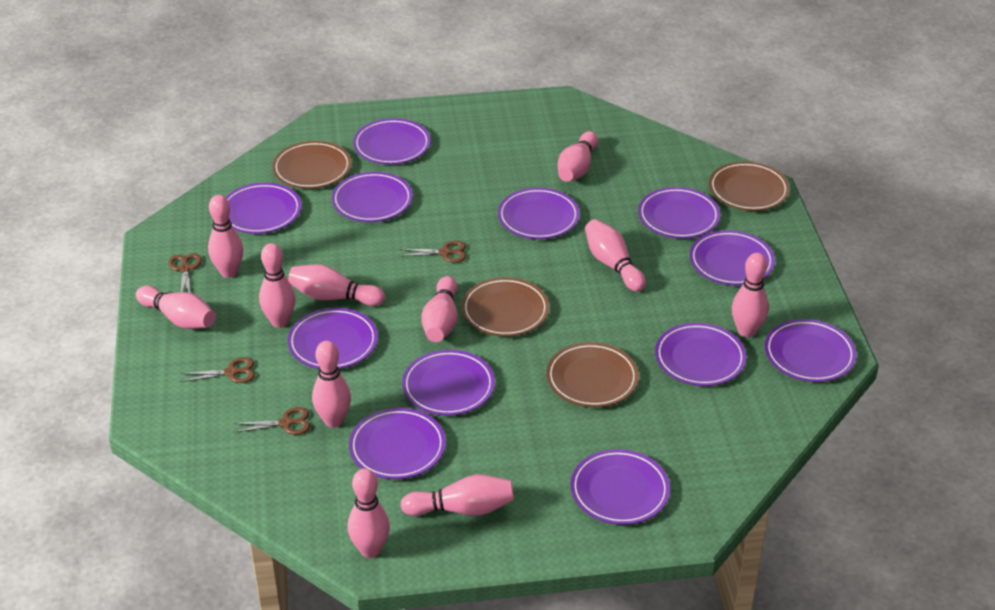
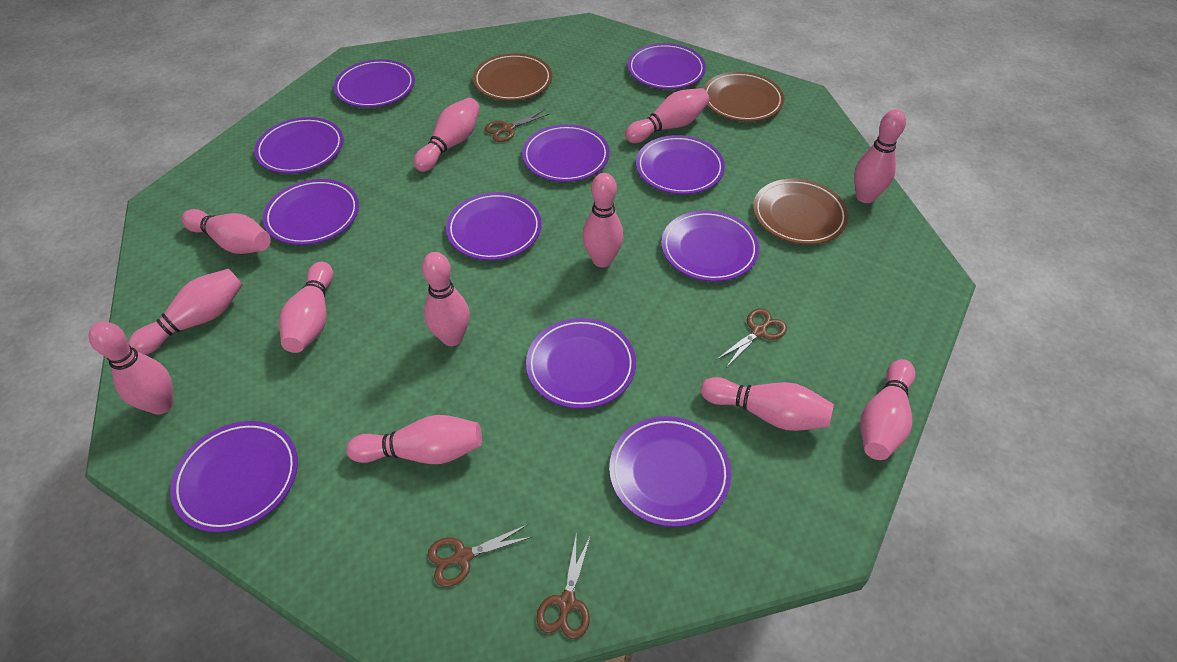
brown plate: [272,141,351,189] [462,277,549,337] [546,342,639,407] [709,161,790,211] = 4 -> [473,53,552,101] [703,72,784,122] [753,179,849,245] = 3
pink bowling pin: [136,286,216,329] [208,195,243,278] [259,243,296,328] [288,264,385,306] [312,341,351,428] [348,468,390,558] [400,475,514,516] [421,276,458,342] [558,131,598,182] [585,219,646,292] [732,253,769,337] = 11 -> [89,322,173,415] [128,269,243,355] [181,209,271,254] [279,262,333,353] [346,415,482,464] [414,98,480,172] [422,252,470,346] [582,173,623,267] [625,88,709,143] [701,377,834,431] [854,109,906,203] [860,359,916,460] = 12
purple plate: [225,183,301,234] [288,308,378,369] [332,172,413,222] [349,408,446,479] [353,118,431,165] [402,350,495,416] [498,188,580,239] [571,449,670,525] [638,187,720,239] [655,323,746,386] [690,230,775,285] [765,319,856,382] = 12 -> [170,421,298,532] [254,117,343,174] [263,179,359,245] [334,59,415,108] [446,192,542,260] [522,124,610,182] [526,318,636,409] [609,416,731,527] [628,43,706,89] [636,135,725,194] [661,210,759,281] = 11

